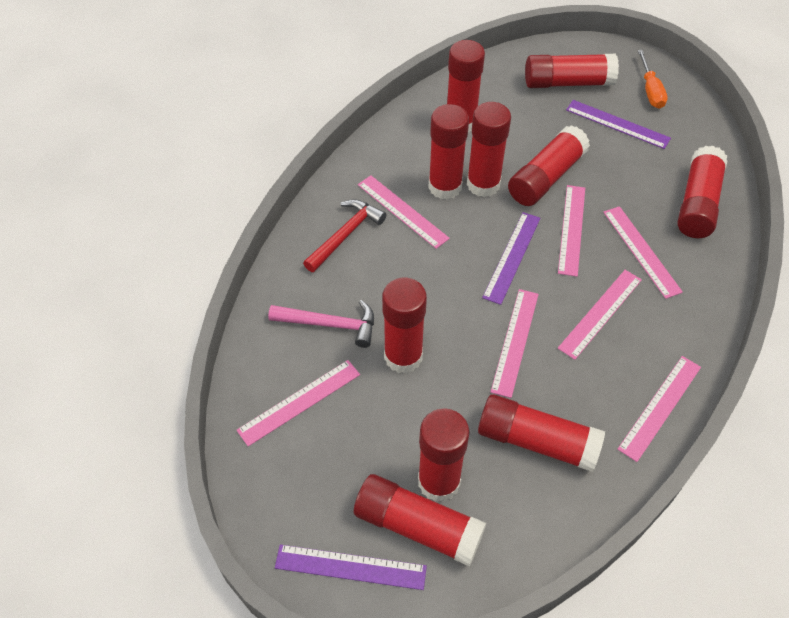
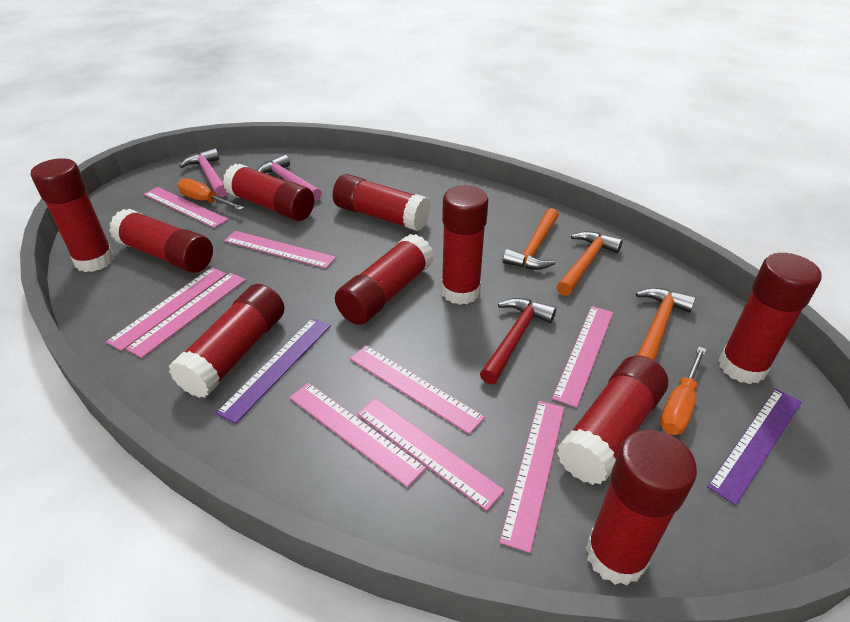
orange hammer: none = 0 -> [503,208,559,270] [557,231,623,296] [636,288,696,361] = 3
orange screwdriver: [638,50,668,109] = 1 -> [177,178,244,210] [660,347,707,435] = 2
pink hammer: [268,300,374,348] = 1 -> [179,148,228,197] [257,155,322,201] = 2
pink ruler: [237,360,360,446] [358,176,450,249] [491,289,539,398] [558,185,585,277] [558,270,642,360] [603,206,683,299] [618,356,701,462] = 7 -> [106,267,227,351] [126,273,246,358] [144,187,228,228] [224,231,336,269] [289,383,426,487] [350,345,485,434] [357,398,505,511] [499,401,564,553] [552,306,613,408] = 9
purple ruler: [275,544,427,590] [482,212,540,305] [566,100,671,149] = 3 -> [216,318,331,424] [707,389,802,505] = 2

